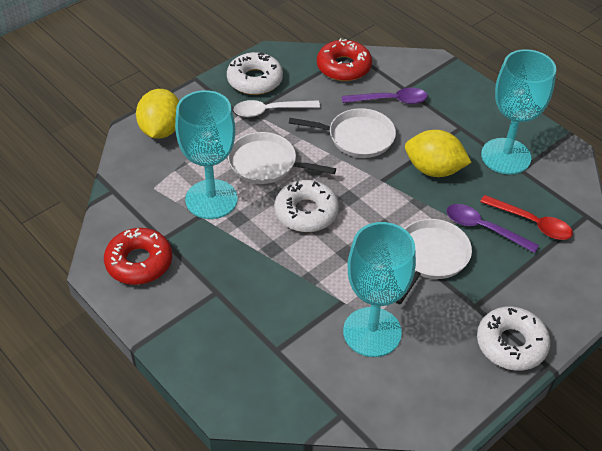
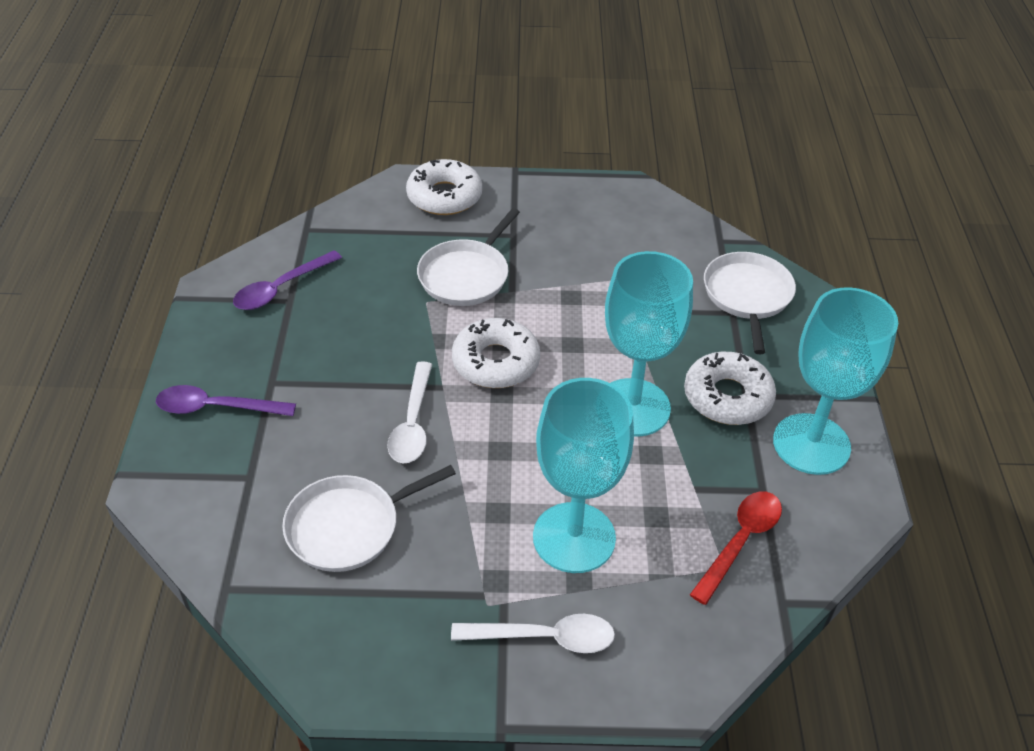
red donut: [104,228,172,285] [317,38,372,81] = 2 -> none = 0
white spoon: [234,100,320,117] = 1 -> [387,361,433,463] [451,614,615,653] = 2
yellow lemon: [136,89,179,139] [405,130,472,177] = 2 -> none = 0

